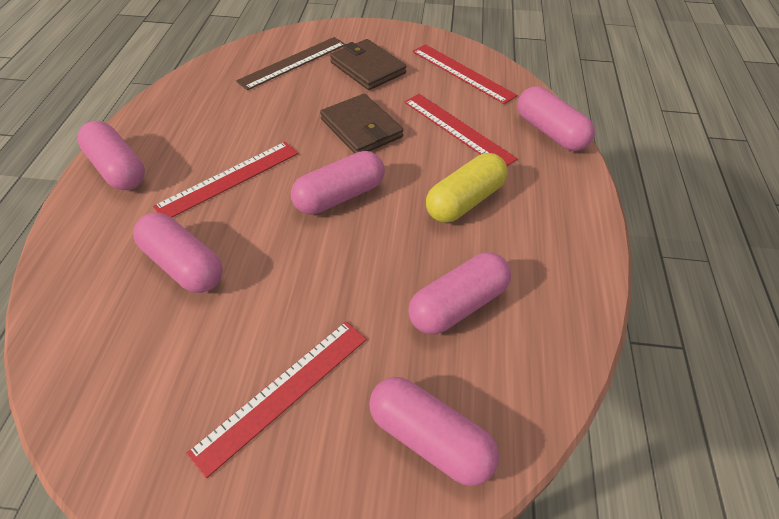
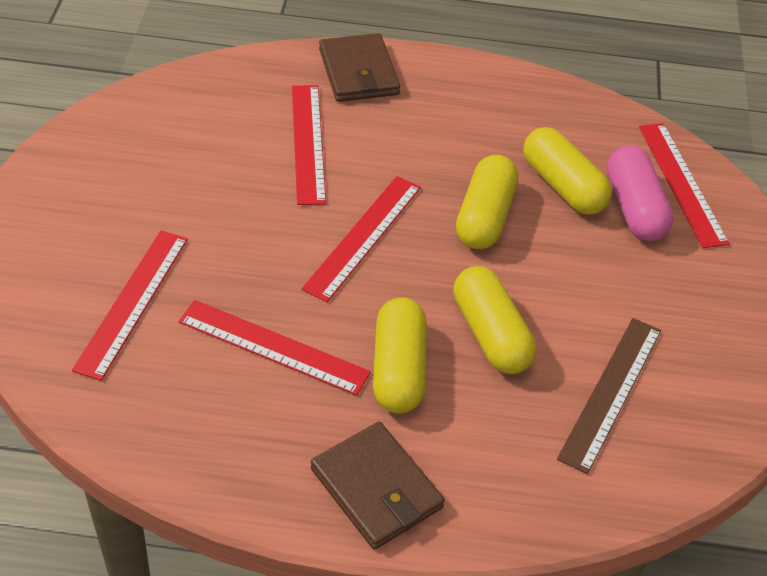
pink capsule: [77,121,145,190] [133,212,223,293] [291,151,385,214] [369,377,499,486] [408,253,511,335] [517,87,595,151] = 6 -> [607,146,674,241] = 1
red ruler: [153,142,298,218] [186,321,367,478] [404,94,518,166] [412,44,517,104] = 4 -> [72,231,188,381] [178,300,371,396] [292,85,326,205] [302,176,421,302] [639,123,730,248] = 5
yellow capsule: [426,153,508,223] = 1 -> [373,297,427,414] [453,266,536,374] [456,154,518,249] [523,127,612,215] = 4

